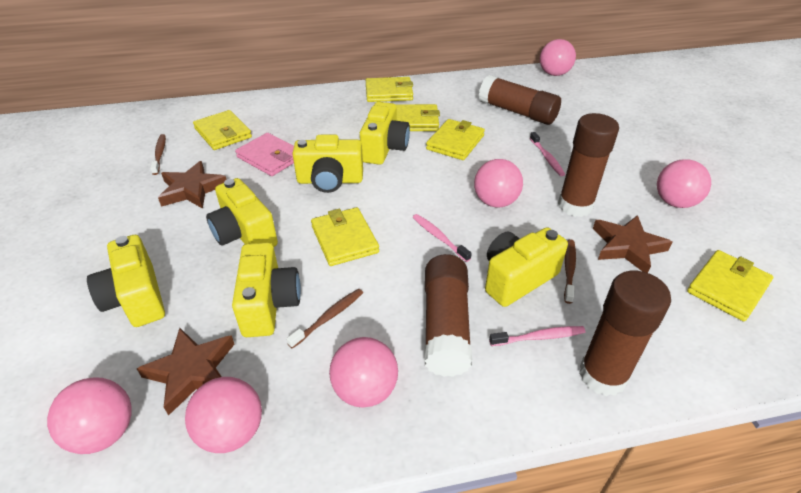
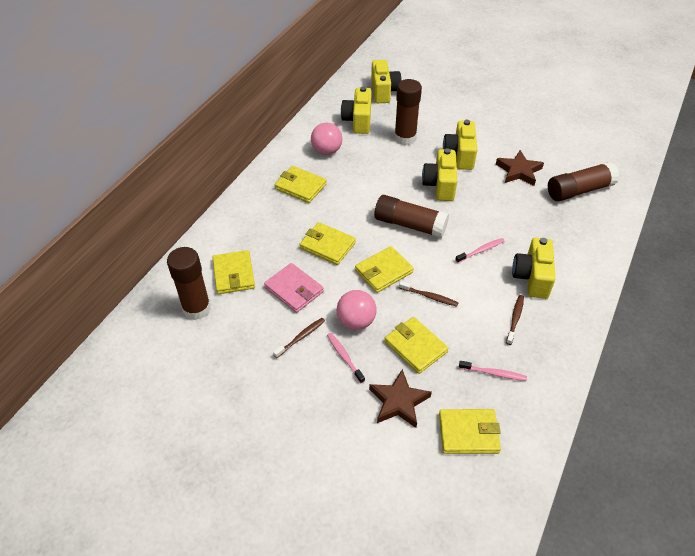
brown star: [137,328,235,416] [158,161,227,209] [593,215,672,273] = 3 -> [369,369,432,428] [496,150,544,186] = 2
pink ball: [47,377,132,454] [185,377,262,453] [329,337,398,407] [474,159,523,208] [540,39,576,76] [657,159,711,208] = 6 -> [311,123,342,155] [337,290,377,330] = 2
yellow camera: [87,235,165,327] [206,178,278,247] [232,242,301,337] [292,135,363,193] [360,102,410,165] [485,227,568,307] = 6 -> [341,87,372,134] [371,60,402,103] [422,148,457,201] [443,120,477,170] [512,238,556,299] = 5

